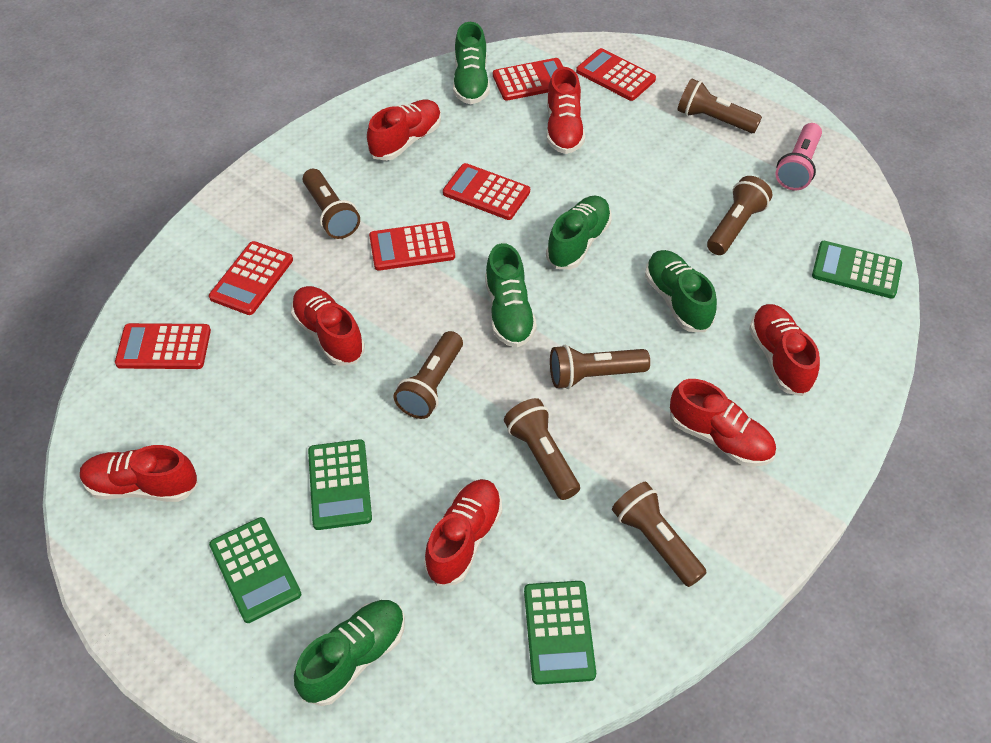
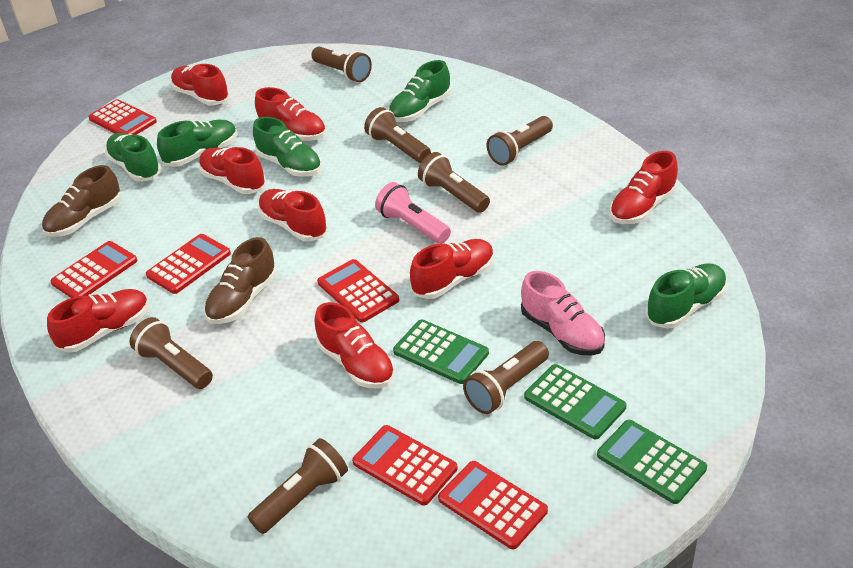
brown shoe: none = 0 -> [42,165,121,237] [204,237,277,324] = 2
green calculator: [209,517,301,623] [308,439,372,530] [524,581,596,685] [812,241,902,299] = 4 -> [393,320,489,384] [524,364,626,439] [597,420,707,504] = 3
pink shoe: none = 0 -> [521,271,605,356] = 1
red shoe: [80,445,198,502] [291,286,365,366] [367,100,441,161] [424,479,502,586] [547,67,585,154] [670,379,776,467] [749,304,820,396] = 7 -> [47,289,149,353] [171,64,230,105] [199,147,266,194] [255,87,326,141] [258,189,328,242] [315,302,395,389] [410,239,494,299] [610,151,678,224] = 8

